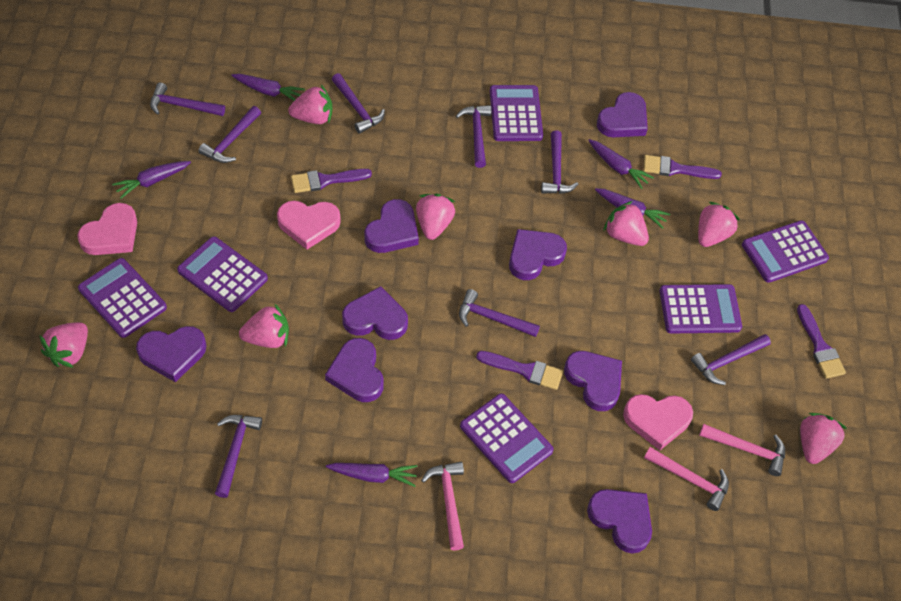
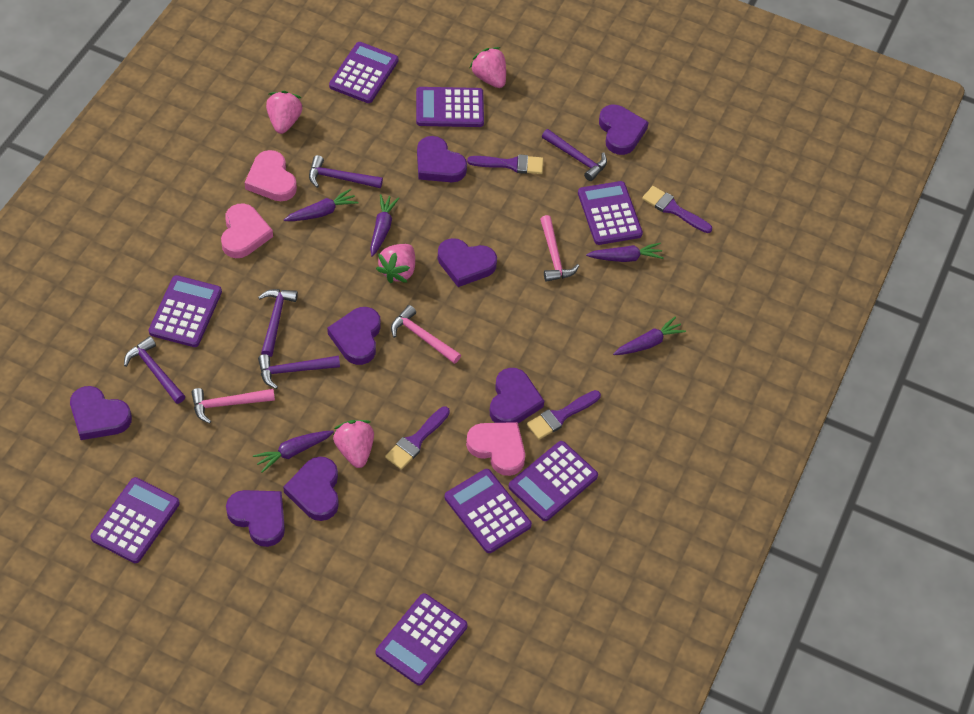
pink strawberry: [40,322,88,368] [239,303,289,348] [288,85,332,124] [416,193,455,240] [603,201,649,246] [698,202,740,247] [800,413,847,464] = 7 -> [266,91,303,134] [333,420,374,468] [376,244,415,283] [469,47,506,88] = 4
purple calculator: [78,258,167,338] [177,236,268,312] [460,394,554,483] [490,85,543,141] [659,284,742,334] [742,220,829,283] = 6 -> [90,477,180,563] [149,275,222,347] [329,42,398,103] [376,593,468,686] [416,87,484,127] [445,469,532,553] [509,441,598,521] [578,181,643,245] = 8
purple hammer: [150,83,225,116] [198,106,261,163] [215,415,262,498] [332,73,385,134] [456,105,491,168] [459,289,540,337] [541,130,578,194] [691,334,771,385] = 8 -> [124,336,186,404] [258,289,298,357] [258,354,340,389] [309,155,383,188] [542,129,607,181] = 5

